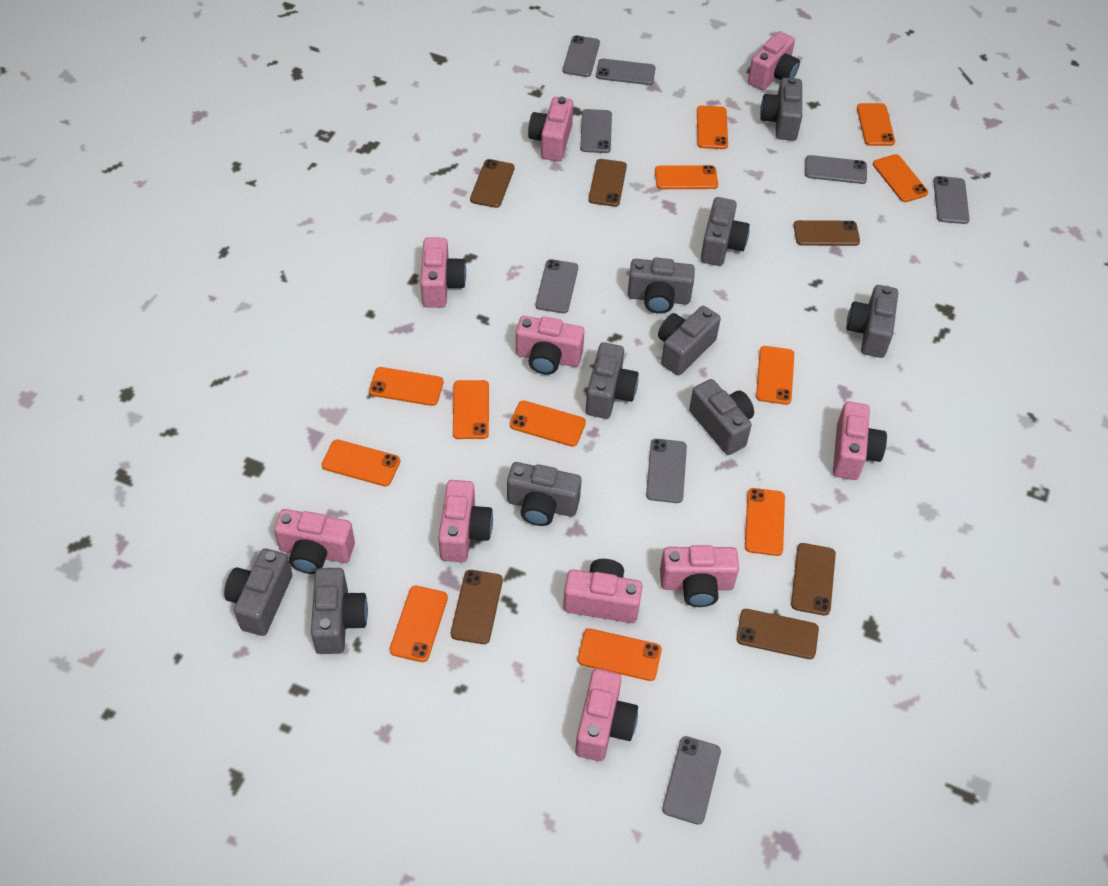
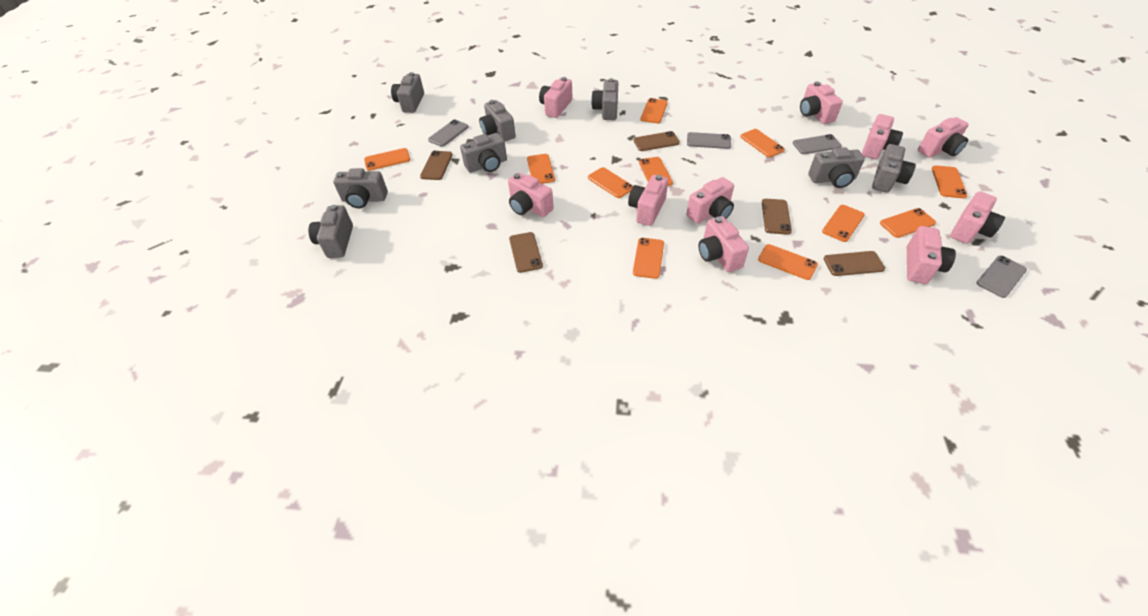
brown phone: [451,570,503,644] [470,159,515,208] [588,159,627,207] [736,609,819,659] [791,543,836,616] [794,220,860,246] = 6 -> [420,151,453,180] [509,232,543,273] [634,131,680,151] [762,199,792,235] [823,251,885,276] = 5
grey camera: [224,549,292,636] [311,568,368,654] [507,462,582,526] [586,342,638,419] [628,258,695,314] [658,306,721,376] [689,379,754,455] [701,197,750,266] [760,77,802,141] [846,285,898,358] = 10 -> [308,205,353,258] [333,168,388,208] [391,72,424,113] [460,133,507,173] [479,100,516,141] [591,78,618,120] [808,147,865,188] [872,144,916,193] = 8
grey phone: [536,259,578,313] [563,35,600,77] [580,109,612,153] [596,59,656,85] [646,439,687,503] [662,736,721,825] [805,155,867,184] [934,176,969,224] = 8 -> [428,120,469,147] [687,132,731,149] [793,134,842,154] [976,256,1027,298] = 4
orange phone: [321,439,400,486] [369,367,444,406] [390,586,448,662] [453,380,489,439] [510,400,586,447] [577,629,662,681] [655,165,718,189] [697,106,728,149] [745,488,785,556] [756,346,794,405] [857,103,895,146] [873,154,928,202] = 12 -> [364,148,410,171] [527,154,555,184] [588,167,633,198] [633,238,664,279] [639,157,673,186] [641,98,668,123] [740,129,785,157] [758,244,818,280] [822,205,865,242] [880,208,936,238] [932,165,968,198] = 11

